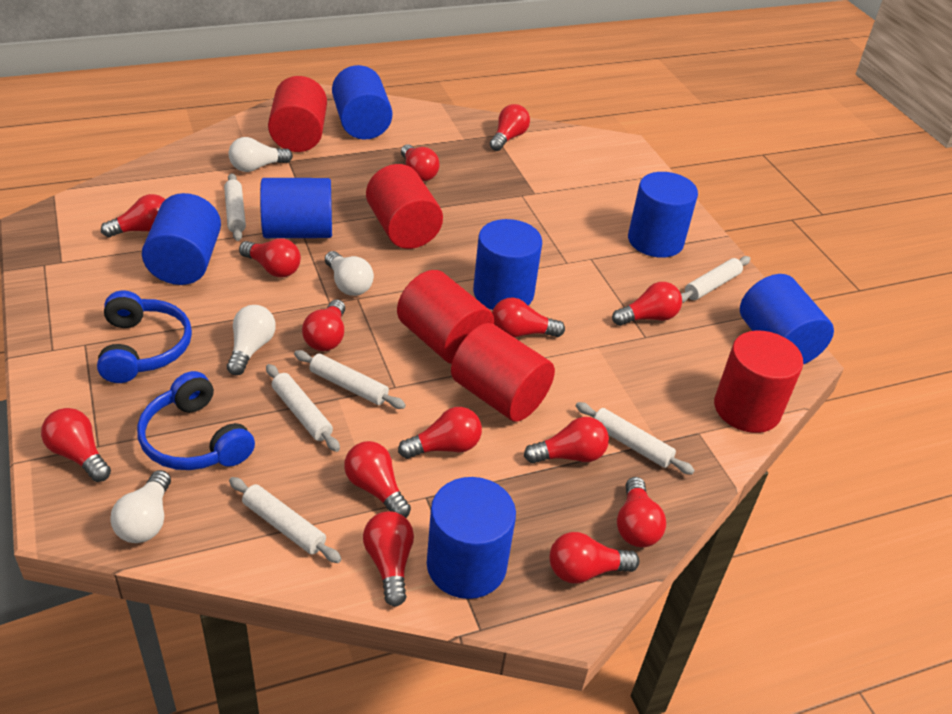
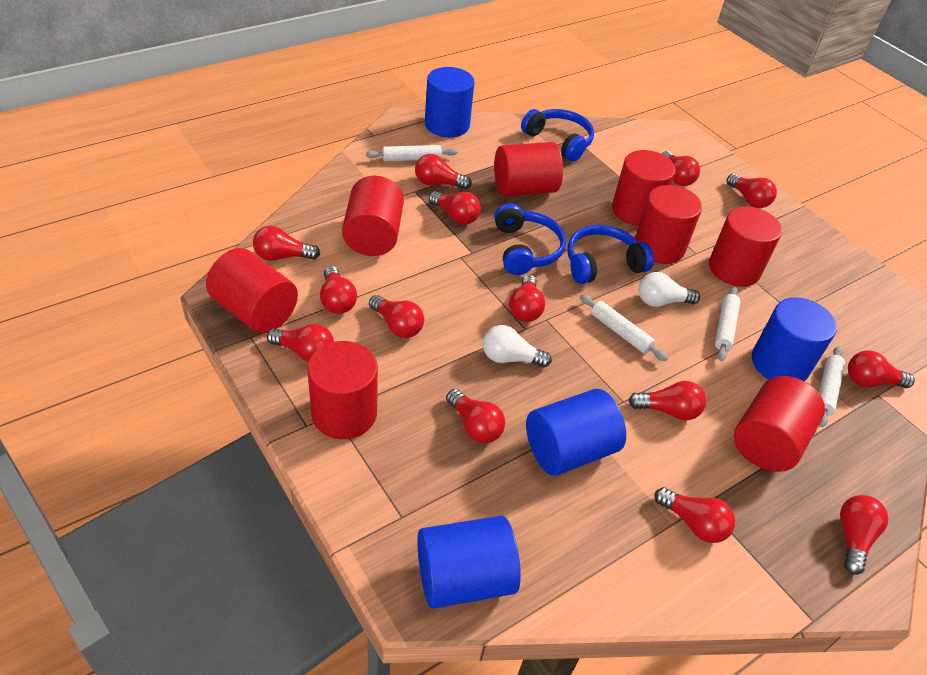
blue cylinder: [142,193,221,285] [260,178,332,238] [332,65,392,140] [427,477,516,599] [473,219,542,310] [628,172,698,258] [740,274,834,365] = 7 -> [417,516,521,609] [425,67,474,137] [526,389,626,476] [752,297,837,381] = 4
blue headphones: [97,291,192,383] [137,371,255,470] = 2 -> [494,203,566,275] [521,109,594,162] [568,225,654,284] = 3
red cylinder: [268,76,327,152] [366,164,443,249] [397,270,494,364] [451,323,555,422] [714,330,803,433] = 5 -> [206,248,298,333] [307,341,378,439] [342,176,404,256] [494,142,563,197] [612,150,676,226] [635,185,702,264] [709,206,782,287] [734,376,825,472] = 8
white light bulb: [110,470,171,543] [227,305,276,375] [228,137,293,172] [325,251,374,296] = 4 -> [483,325,552,367] [638,272,700,307] = 2
white rolling pin: [224,173,246,241] [229,477,341,563] [266,364,340,452] [294,350,406,409] [576,402,695,475] [681,256,751,303] = 6 -> [366,145,458,161] [580,294,668,361] [715,286,740,361] [819,346,845,427] = 4

